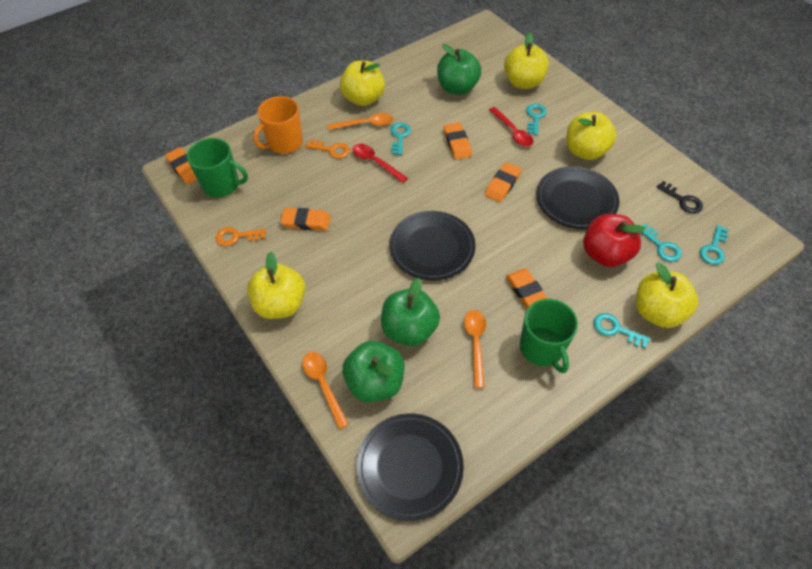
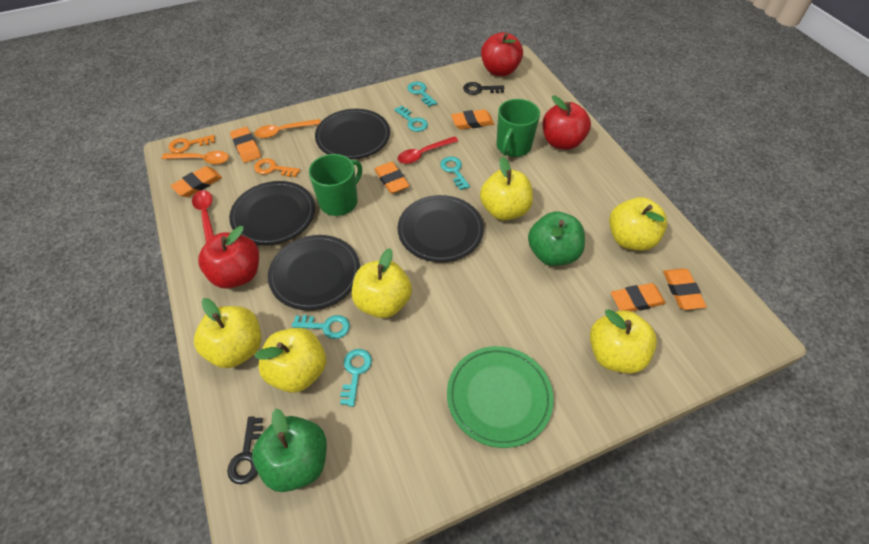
black key: [657,181,703,213] = 1 -> [227,417,263,484] [463,82,504,95] = 2
black plate: [356,414,464,521] [389,211,476,281] [536,166,620,229] = 3 -> [229,181,315,245] [268,235,360,310] [315,109,390,160] [398,195,484,262] = 4
green apple: [342,341,404,402] [381,278,440,346] [437,44,481,95] = 3 -> [252,409,327,492] [528,211,585,266] = 2
green plate: none = 0 -> [447,346,554,448] = 1
orange eraser: [165,147,197,185] [281,208,330,230] [444,122,472,160] [485,162,522,202] [506,269,548,309] = 5 -> [170,166,222,197] [230,127,261,163] [374,162,410,194] [451,109,494,129] [611,283,666,312] [663,269,707,310] = 6
orange mug: [253,96,303,154] = 1 -> none = 0
orange spoon: [302,352,349,429] [328,113,393,130] [464,310,486,388] = 3 -> [162,151,229,164] [255,119,321,138] = 2
red apple: [583,214,646,267] = 1 -> [198,226,259,289] [481,32,523,76] [543,95,591,150] = 3
yellow apple: [247,252,306,319] [340,60,385,106] [504,32,549,89] [566,112,617,160] [636,262,699,328] = 5 -> [194,298,261,368] [255,328,326,393] [352,248,412,318] [480,157,533,220] [590,309,657,374] [609,197,667,251] = 6

